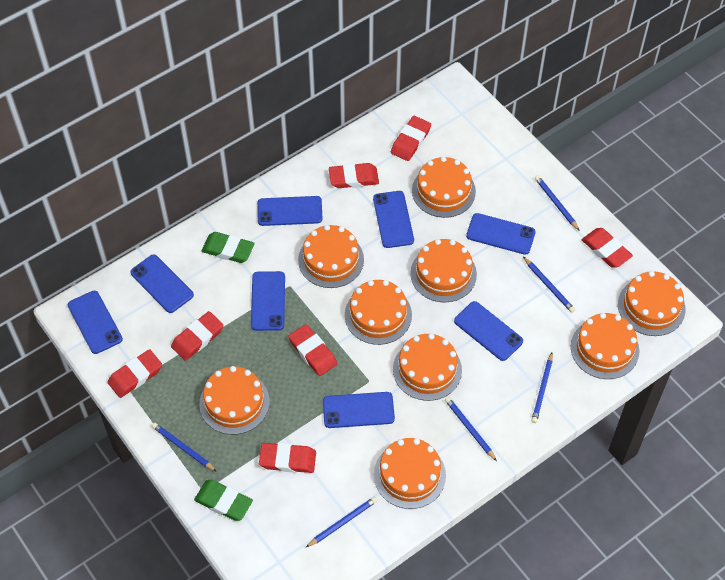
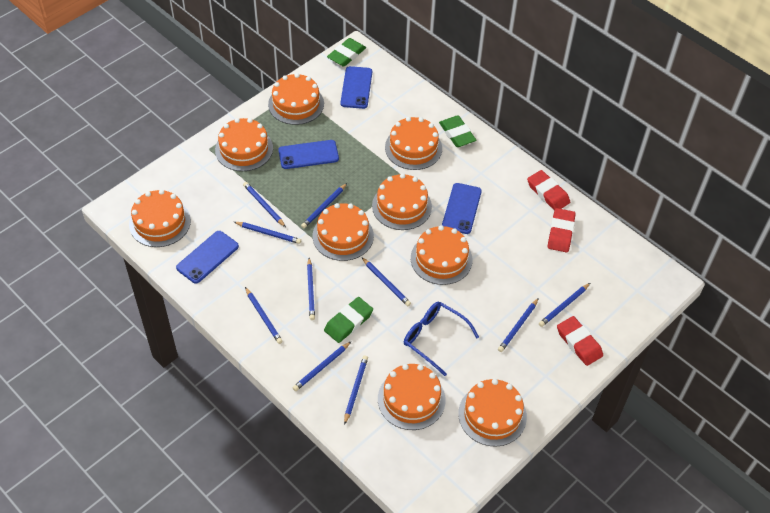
blue glasses: none = 0 -> [404,302,479,376] = 1
blue pencil: [152,423,217,472] [306,497,377,547] [445,397,497,461] [523,257,575,313] [531,353,553,423] [535,175,580,231] = 6 -> [234,222,301,244] [243,182,286,227] [245,287,283,344] [293,342,351,391] [301,183,347,228] [307,258,315,320] [344,355,368,425] [362,257,411,306] [498,298,539,352] [539,283,590,327] = 10
blue phone: [68,291,123,354] [130,255,194,313] [251,271,285,331] [257,196,323,226] [323,392,395,428] [373,191,414,248] [454,301,523,361] [466,213,536,255] = 8 -> [176,231,239,284] [278,140,339,169] [340,66,372,109] [442,183,482,234] = 4
green eraser: [194,480,253,521] [201,232,255,263] = 2 -> [324,297,373,343] [327,38,366,67] [439,115,476,147] = 3
red eraser: [108,349,162,398] [171,311,224,361] [259,443,316,473] [288,324,337,376] [329,163,379,188] [391,116,431,161] [582,228,633,268] = 7 -> [527,170,570,210] [548,208,576,252] [557,316,603,366] = 3

